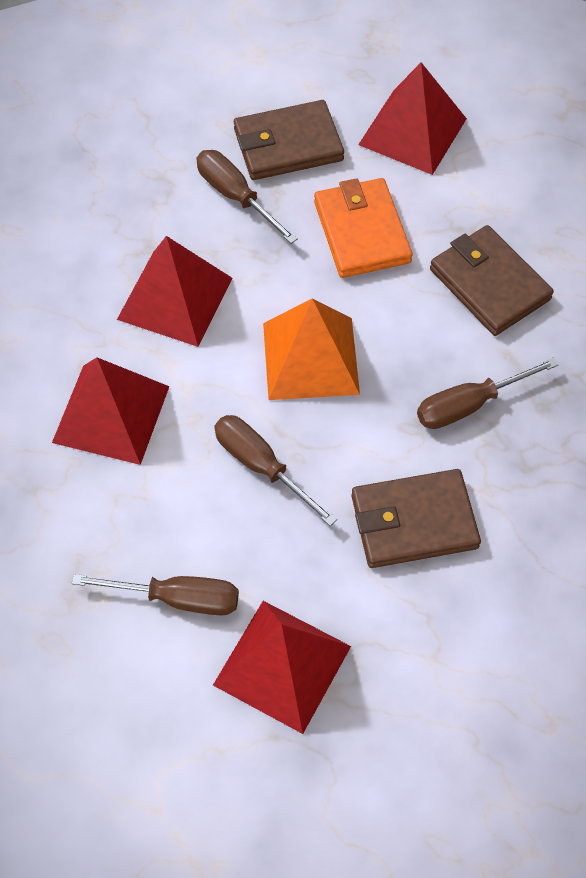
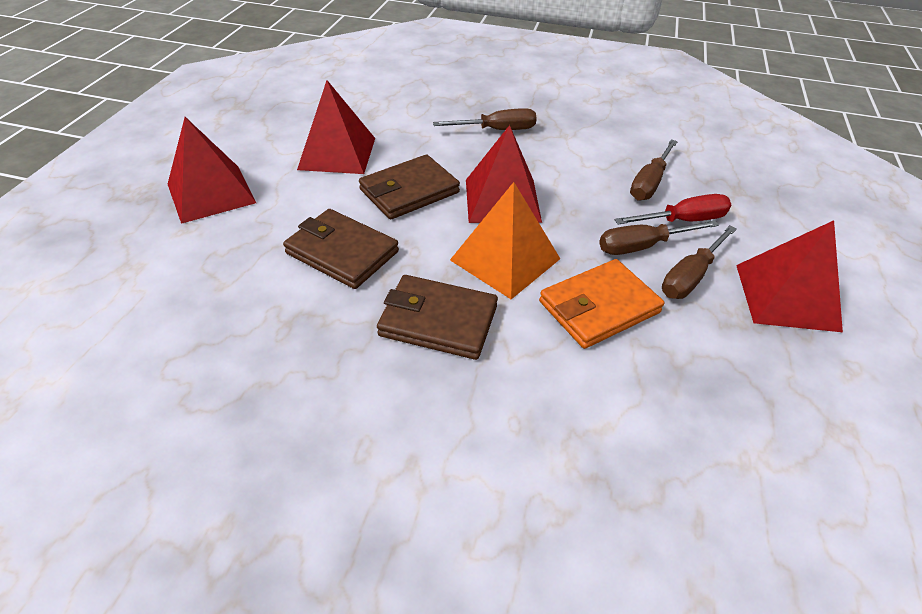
red screwdriver: none = 0 -> [615,194,731,225] = 1

